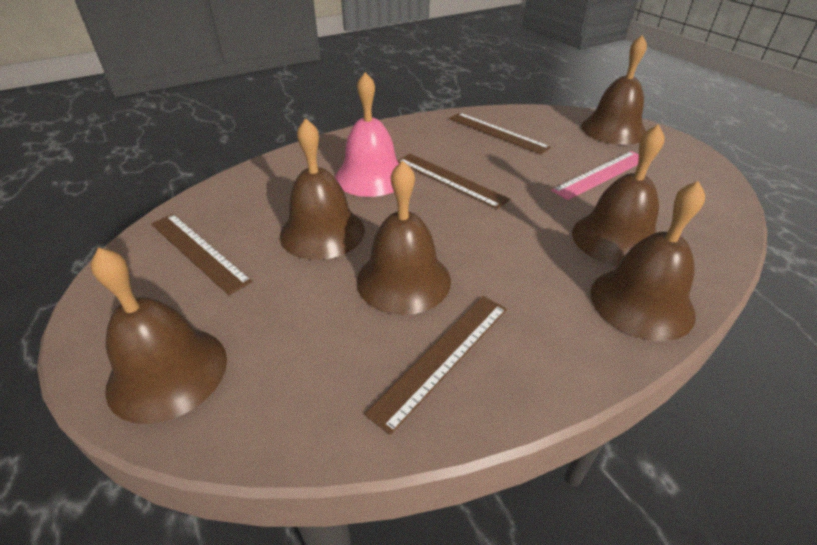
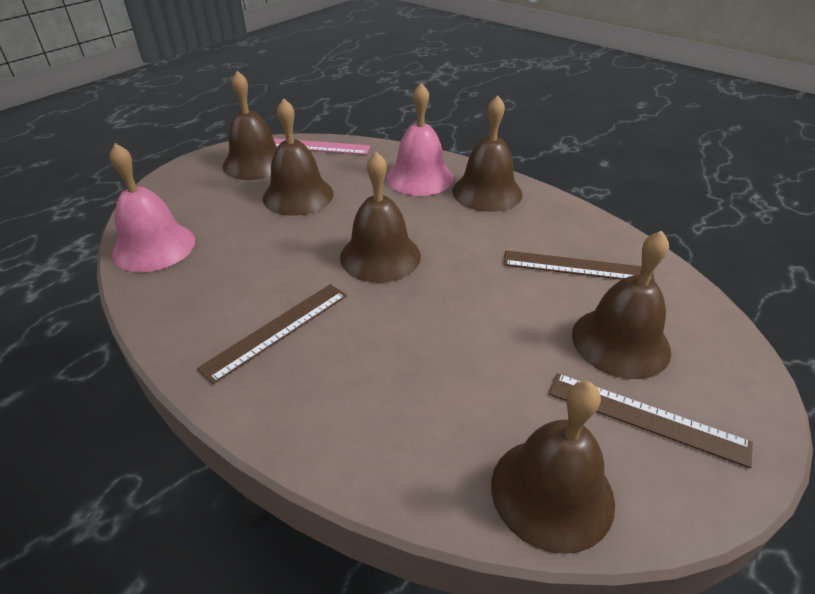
brown ruler: [151,214,253,295] [364,296,507,435] [397,154,510,209] [449,113,551,154] = 4 -> [197,284,347,384] [504,250,655,281] [549,373,753,468] = 3
pink bell: [335,72,399,197] = 1 -> [110,143,195,272] [386,83,453,196] = 2

